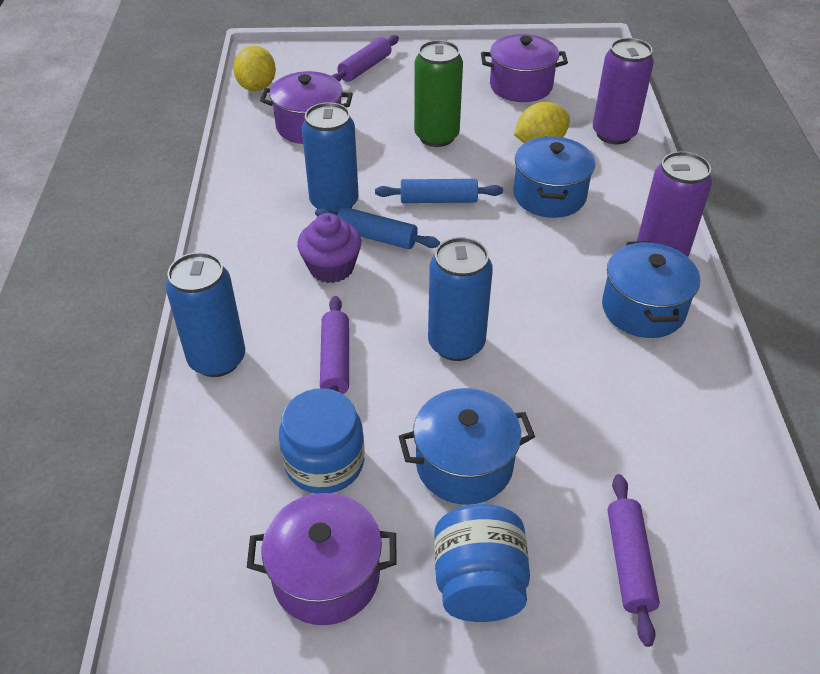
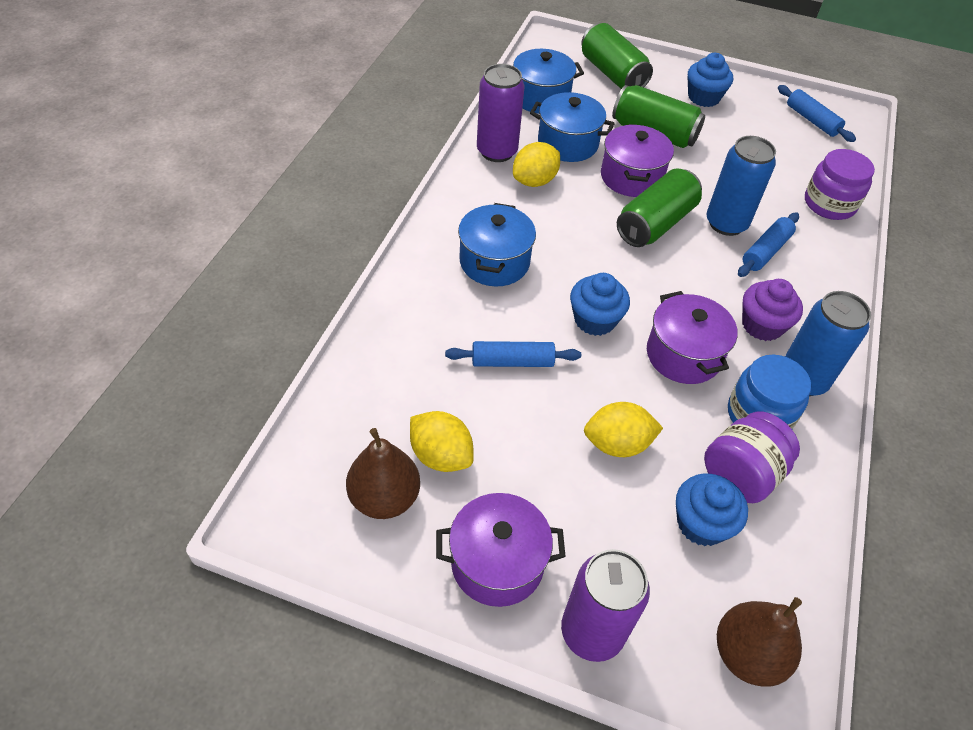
blue can: [166,252,245,377] [302,102,359,214] [428,237,493,361] = 3 -> [706,136,776,236] [785,291,871,396] = 2
blue cupcake: none = 0 -> [570,273,630,336] [676,473,748,546] [687,53,733,107] = 3
blue jar: [279,388,365,494] [434,504,530,622] = 2 -> [728,355,811,429] = 1
blue rolling pin: [315,207,440,249] [375,179,503,203] = 2 -> [445,341,581,367] [738,212,799,277] [778,85,856,142] = 3
brown pear: none = 0 -> [346,428,420,519] [717,597,802,687] = 2
green can: [414,40,463,147] = 1 -> [581,23,653,89] [612,85,705,148] [617,168,702,247] = 3
purple jar: none = 0 -> [704,411,800,503] [805,149,875,220] = 2
purple rolling pin: [320,296,349,394] [332,35,399,82] [608,474,660,647] = 3 -> none = 0
yellow lemon: [233,46,276,91] [514,102,570,143] = 2 -> [410,411,474,472] [513,142,560,187] [584,402,663,457] = 3

